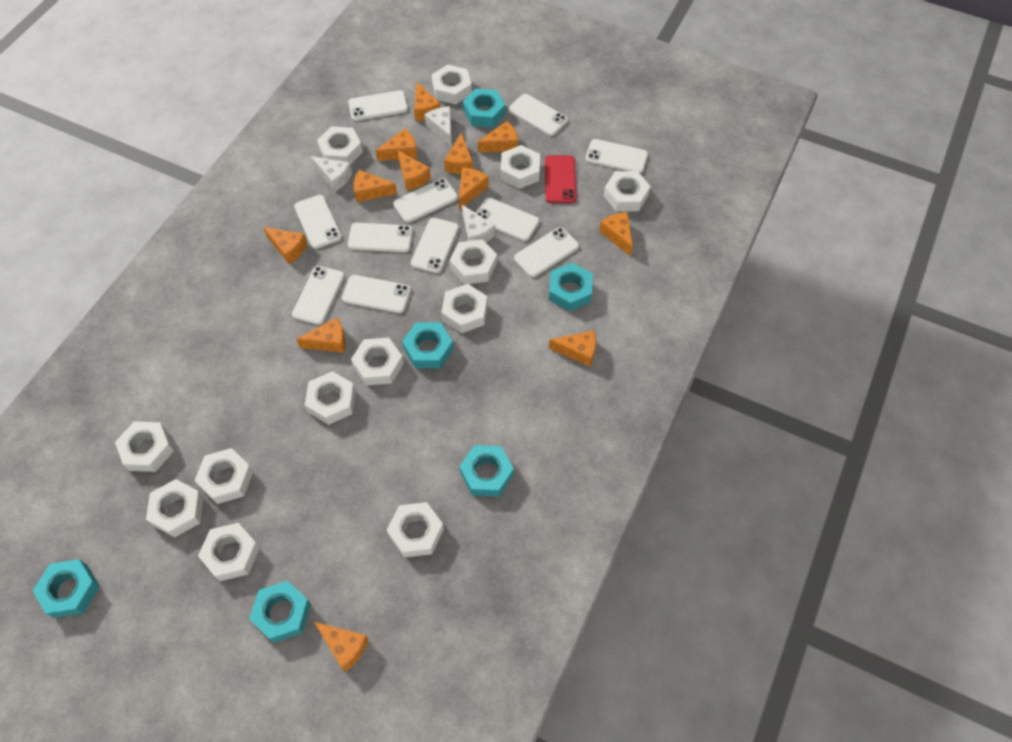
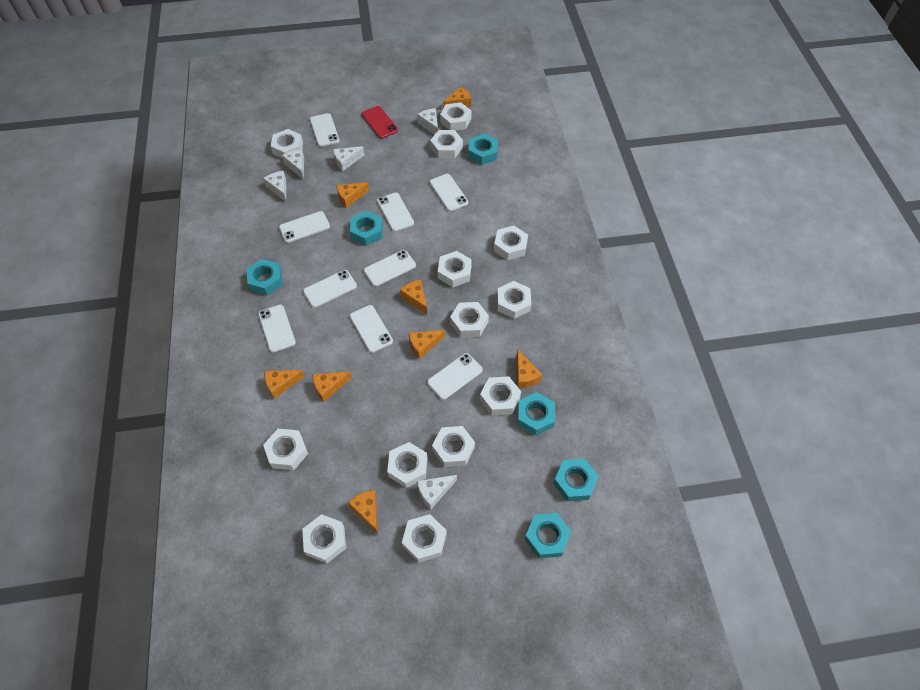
orange cheese: [263,227,307,264] [297,317,346,353] [314,622,369,672] [354,170,397,202] [375,129,418,161] [397,150,431,191] [414,81,441,121] [444,133,473,174] [459,167,489,210] [478,121,518,152] [549,331,596,367] [599,212,633,257] = 12 -> [264,370,305,399] [312,372,352,402] [336,182,369,208] [348,490,378,534] [400,280,427,315] [409,330,445,360] [443,87,471,108] [517,350,542,389] = 8
white cheese: [311,156,352,192] [424,106,452,147] [462,205,495,243] = 3 -> [263,171,286,202] [282,149,304,180] [333,146,365,171] [417,108,438,135] [417,475,457,510] = 5
white phone: [292,266,345,325] [294,195,342,249] [342,275,411,313] [348,90,408,121] [348,223,413,252] [393,178,458,223] [411,218,459,273] [476,198,539,241] [508,94,568,136] [514,227,579,277] [586,139,648,173] = 11 -> [258,305,296,352] [279,211,330,243] [303,270,357,308] [310,113,340,147] [350,305,393,353] [364,250,416,286] [377,192,414,232] [427,353,483,400] [430,174,468,211] = 9

